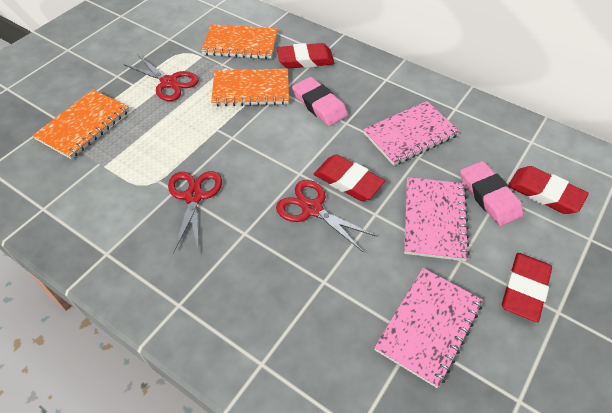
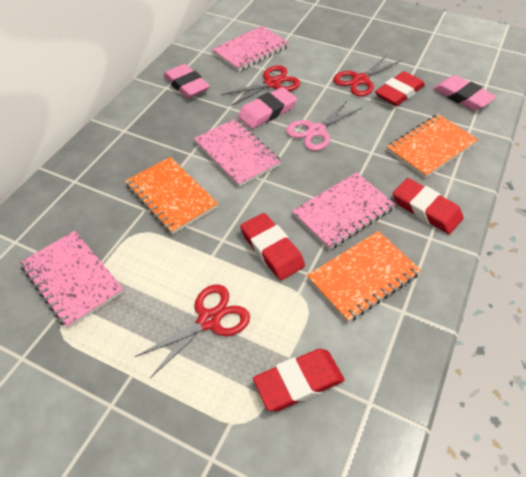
pink eraser: [292,77,348,126] [460,161,523,226] = 2 -> [163,64,210,99] [238,87,297,129] [433,75,496,111] = 3
pink notebook: [363,101,460,166] [374,268,483,388] [404,177,470,261] = 3 -> [20,231,124,329] [194,119,281,187] [212,26,289,71] [292,172,395,250] = 4
pink scissors: none = 0 -> [286,100,362,151] = 1

